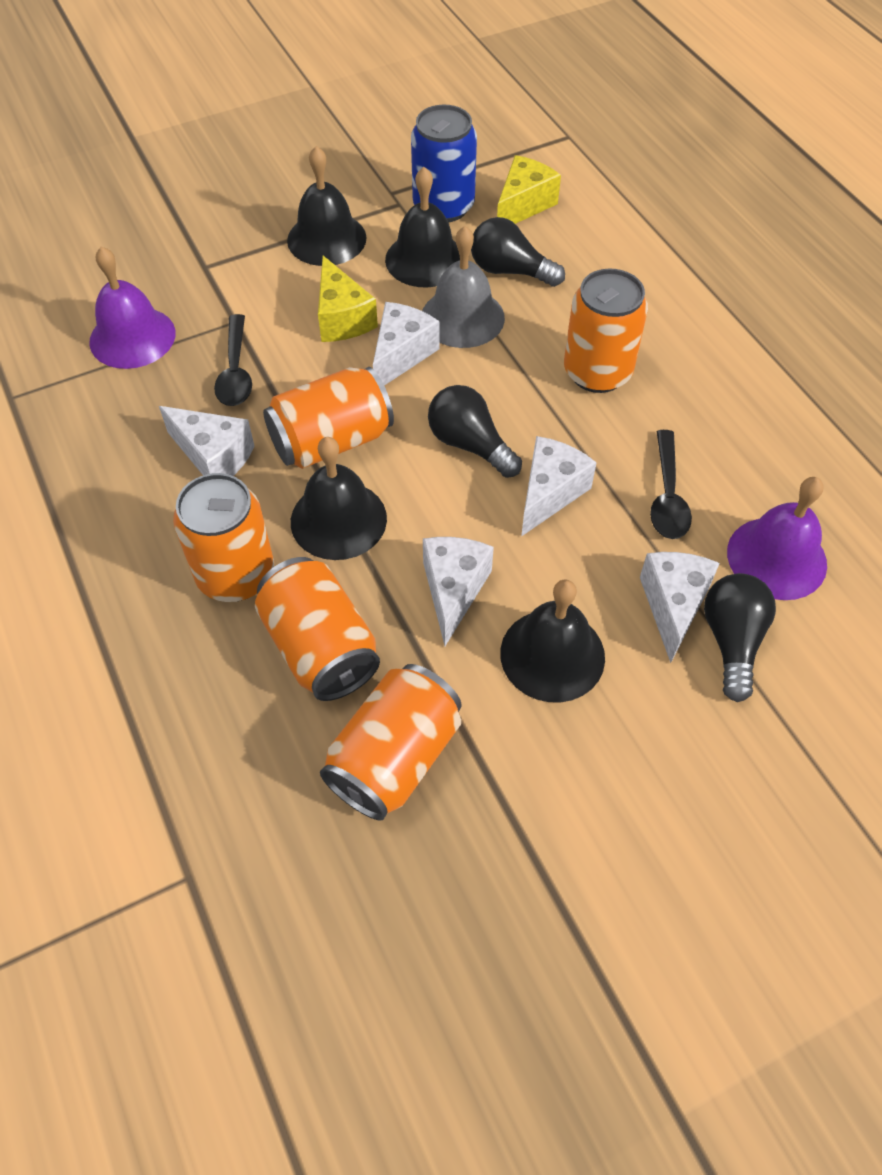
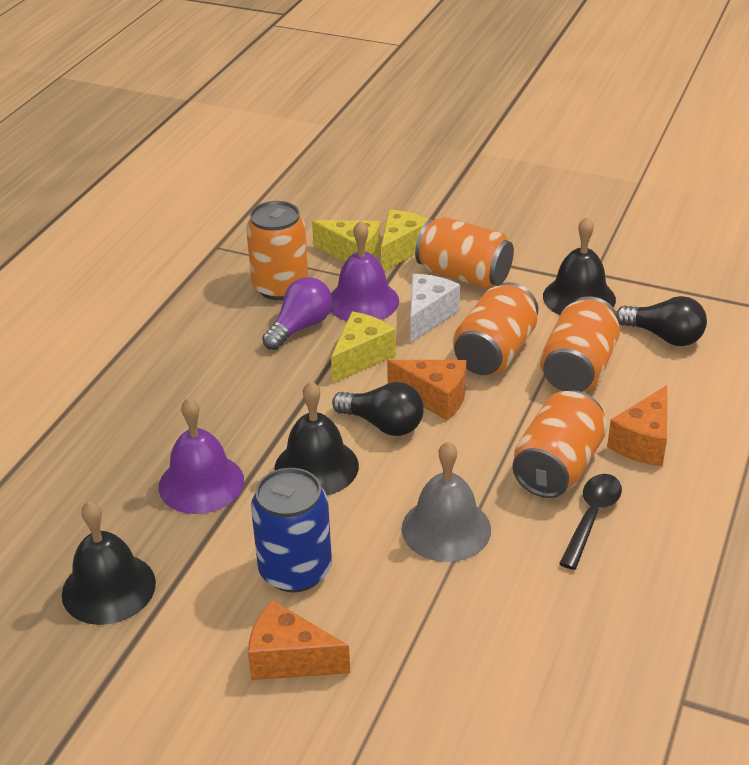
black bell: [287,146,367,266] [291,437,387,560] [385,167,460,287] [500,579,605,703] = 4 -> [62,501,156,625] [274,381,359,495] [543,217,616,315] = 3
black light bulb: [428,385,522,478] [471,217,565,287] [704,573,776,702] = 3 -> [332,382,424,436] [617,296,707,346] = 2
black spoon: [214,314,252,406] [650,430,692,539] = 2 -> [559,474,622,570] = 1
orange cheese: none = 0 -> [248,600,350,680] [387,360,466,421] [607,385,667,466] = 3
purple light bulb: none = 0 -> [262,277,332,350] = 1
white cheese: [159,406,254,476] [373,302,440,386] [423,537,494,646] [521,436,597,537] [640,552,720,663] = 5 -> [410,274,460,343] = 1
yellow cheese: [318,256,378,342] [497,155,561,224] = 2 -> [312,220,381,262] [331,312,396,383] [381,210,428,271] = 3

